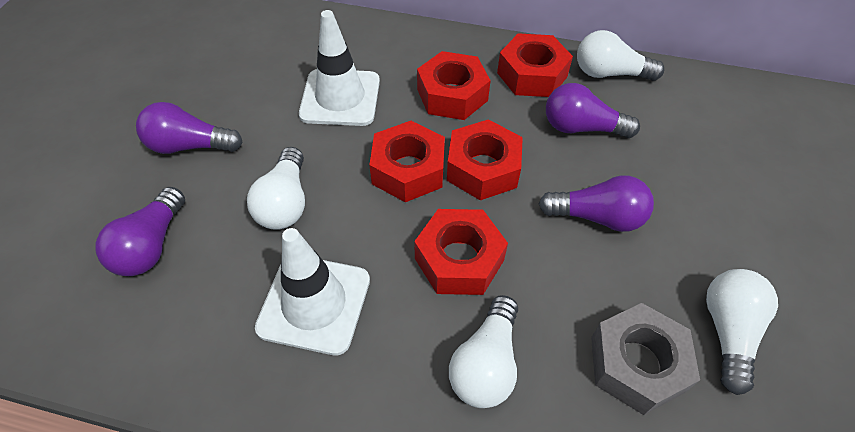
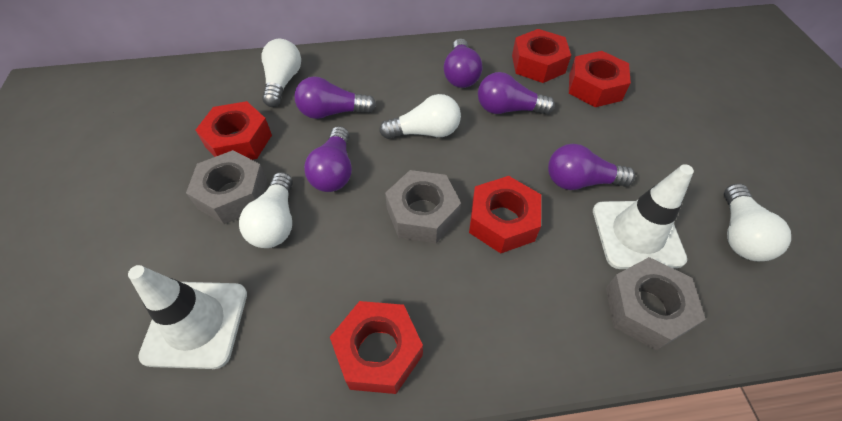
grey nut: [591,303,700,415] = 1 -> [186,150,267,224] [385,170,461,243] [606,257,706,351] = 3
purple light bulb: [96,187,185,276] [136,102,243,154] [539,175,654,232] [546,83,640,138] = 4 -> [294,76,376,119] [304,126,352,192] [444,38,482,88] [478,72,555,115] [548,144,635,190] = 5

